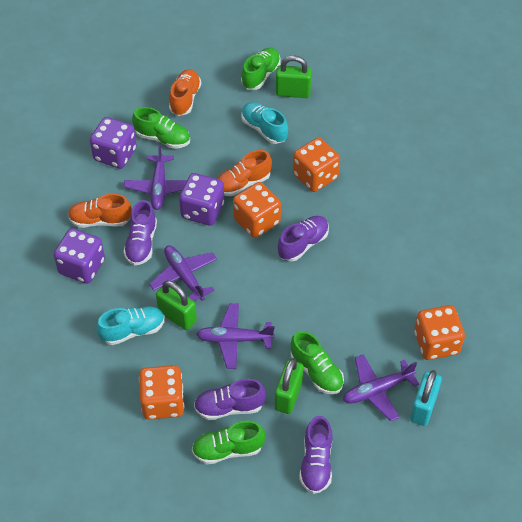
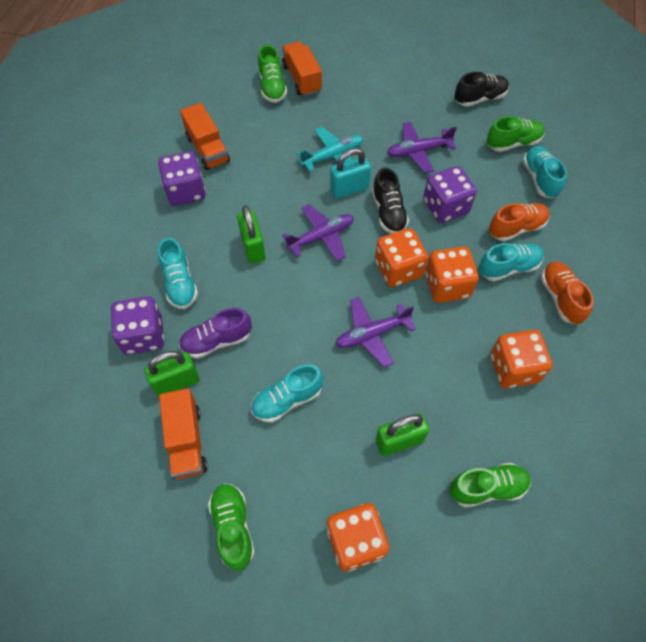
black shoe: none = 0 -> [372,168,409,234] [454,72,509,107] = 2
orange shoe: [68,194,132,228] [169,69,201,116] [217,150,272,196] = 3 -> [489,203,550,242] [541,262,594,324] = 2
orange truck: none = 0 -> [159,388,208,479] [180,103,230,171] [282,41,322,96] = 3
purple plane: [124,144,187,210] [149,246,217,301] [196,303,275,369] [343,354,419,421] = 4 -> [282,204,354,261] [335,297,416,368] [387,122,457,174] = 3
purple shoe: [123,200,157,266] [194,379,266,420] [278,216,329,261] [299,416,333,494] = 4 -> [179,308,252,359] = 1
turquoise plane: none = 0 -> [297,127,363,172] = 1
turquoise shoe: [96,307,165,345] [241,102,288,144] = 2 -> [158,238,198,309] [251,364,323,423] [479,243,544,281] [523,146,567,199] = 4

